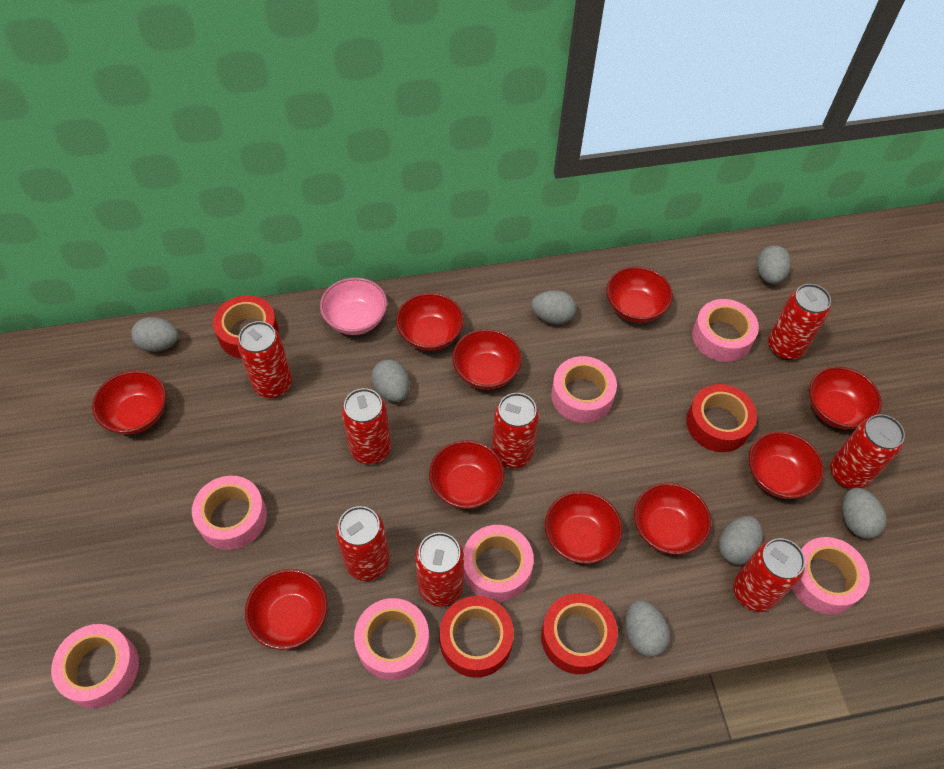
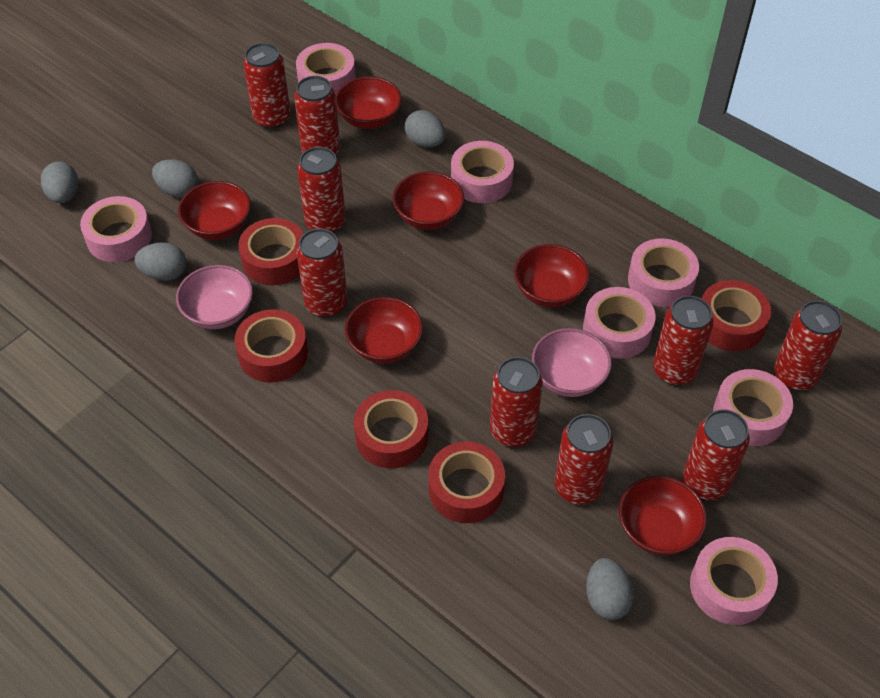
grey egg: [131,317,179,352] [371,360,410,402] [531,290,576,325] [625,600,670,657] [719,516,763,565] [757,245,791,284] [842,488,887,539] = 7 -> [41,162,78,203] [134,242,186,281] [152,159,198,198] [405,110,446,148] [586,558,634,620] = 5
pink bowl: [320,277,387,335] = 1 -> [176,265,253,329] [532,328,612,397] = 2
red bowl: [92,370,166,435] [245,569,327,650] [396,293,464,351] [429,440,504,509] [452,329,522,390] [545,491,622,564] [606,266,673,323] [634,483,711,555] [749,431,824,499] [809,366,882,429] = 10 -> [178,181,251,240] [336,77,402,129] [345,297,423,364] [393,171,464,230] [514,244,590,307] [619,476,707,556] = 6
red can: [238,321,292,398] [336,506,390,581] [342,388,391,465] [415,533,464,607] [492,393,539,469] [733,538,805,612] [768,284,831,360] [830,414,905,489] = 8 -> [243,43,291,129] [294,76,340,155] [297,147,346,233] [297,228,347,318] [490,357,543,447] [555,414,613,504] [653,296,714,386] [683,409,750,500] [774,301,842,391] = 9
red tape: [213,295,279,358] [439,596,514,678] [541,593,618,674] [686,384,757,452] = 4 -> [234,309,308,382] [238,218,303,285] [354,390,428,468] [428,442,505,523] [702,280,771,351] = 5

